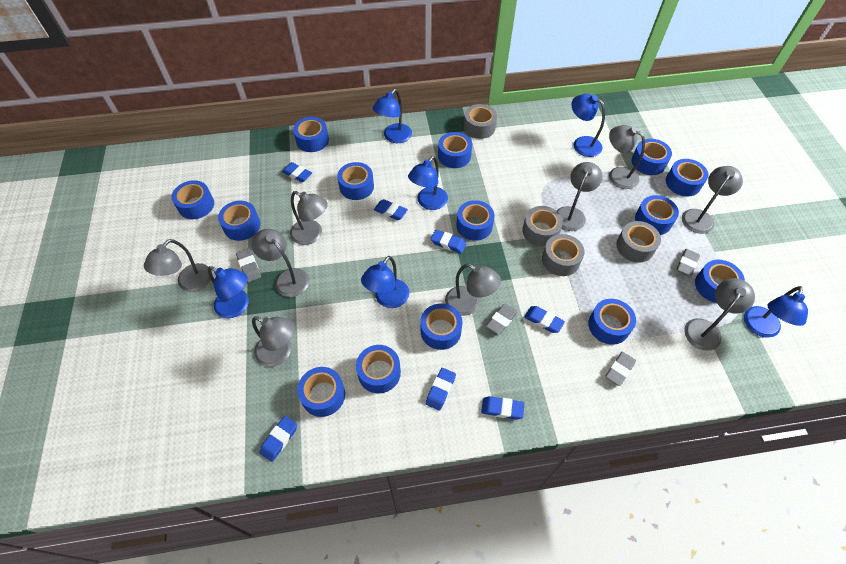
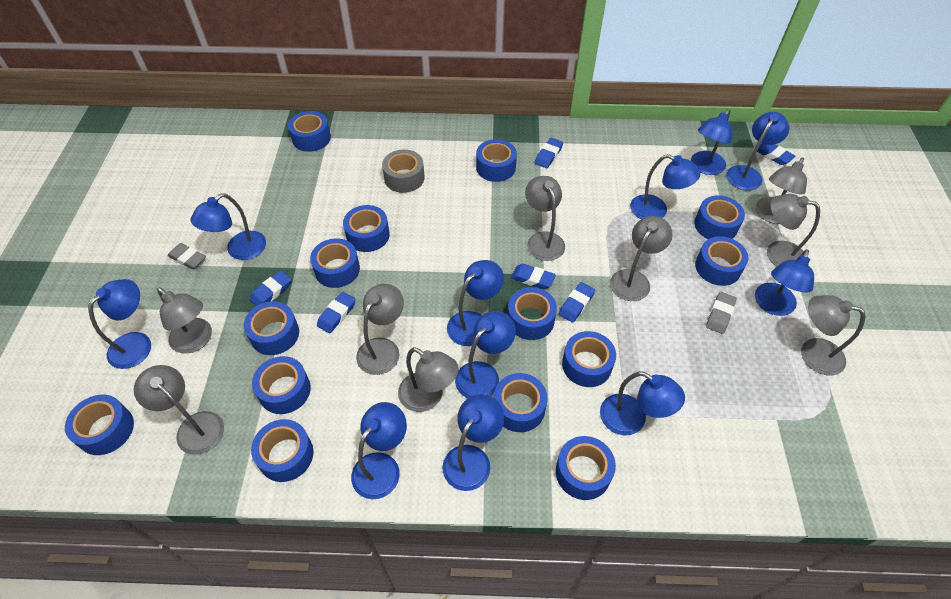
blue eraser: [259,416,297,462] [282,162,312,182] [374,199,408,220] [425,368,456,411] [431,230,466,254] [481,396,524,419] [524,306,565,333] = 7 -> [250,271,291,306] [317,292,356,333] [511,264,556,289] [535,138,563,168] [559,282,595,322] [757,143,795,165] = 6
blue lamp: [208,266,249,318] [361,256,409,308] [373,89,412,143] [408,156,448,210] [572,94,605,157] [744,286,808,338] = 6 -> [88,279,151,369] [191,193,266,260] [351,402,407,499] [442,394,504,491] [447,260,504,346] [455,311,516,399] [600,371,685,435] [630,154,700,219] [691,109,733,175] [726,112,789,190] [755,249,814,316] = 11
grey eraser: [236,248,261,282] [486,304,518,335] [606,352,636,386] [676,249,700,276] = 4 -> [167,243,206,269] [706,292,737,334] = 2
grey tape: [464,104,497,139] [522,206,563,246] [542,234,585,276] [616,221,661,262] = 4 -> [382,150,425,193] = 1

